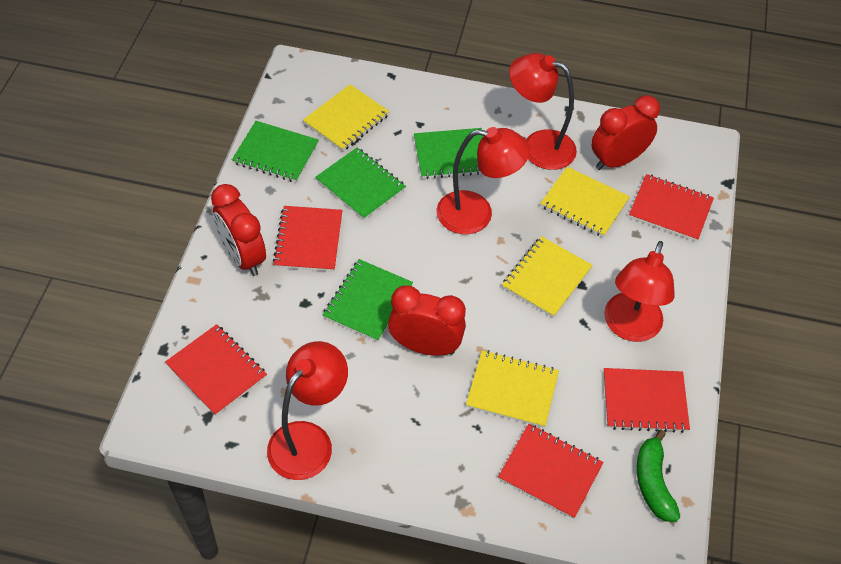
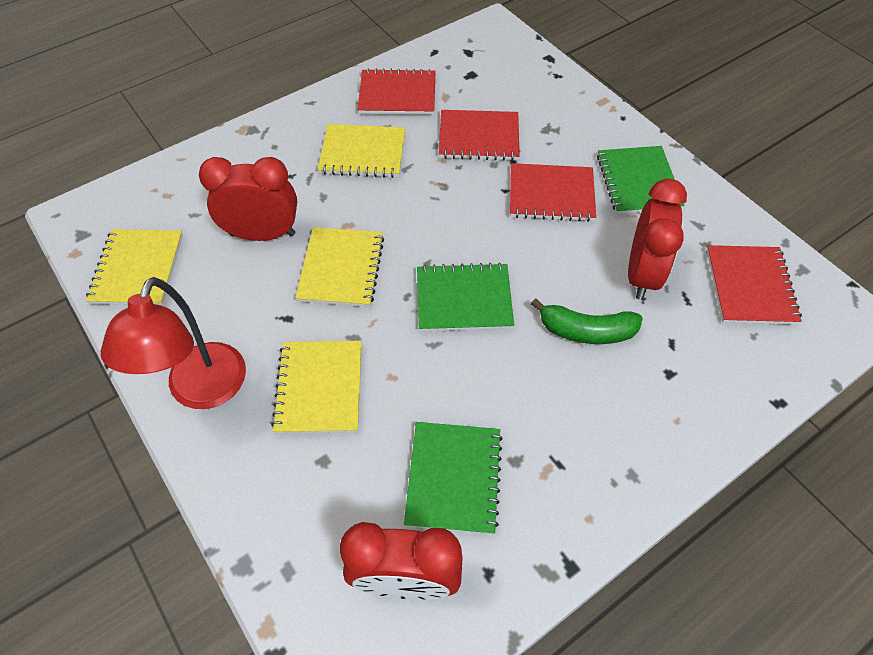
green notebook: [232,121,319,182] [315,147,406,220] [323,259,413,342] [414,128,483,179] = 4 -> [404,422,503,535] [417,262,514,331] [597,146,685,214] = 3
red lamp: [267,341,348,480] [437,127,530,234] [509,53,577,170] [604,241,675,342] = 4 -> [101,277,246,409] = 1
red notebook: [165,324,267,416] [273,206,342,272] [498,424,603,519] [603,368,690,433] [629,174,714,242] = 5 -> [357,68,436,115] [439,110,520,161] [510,163,596,222] [706,245,802,325] = 4

